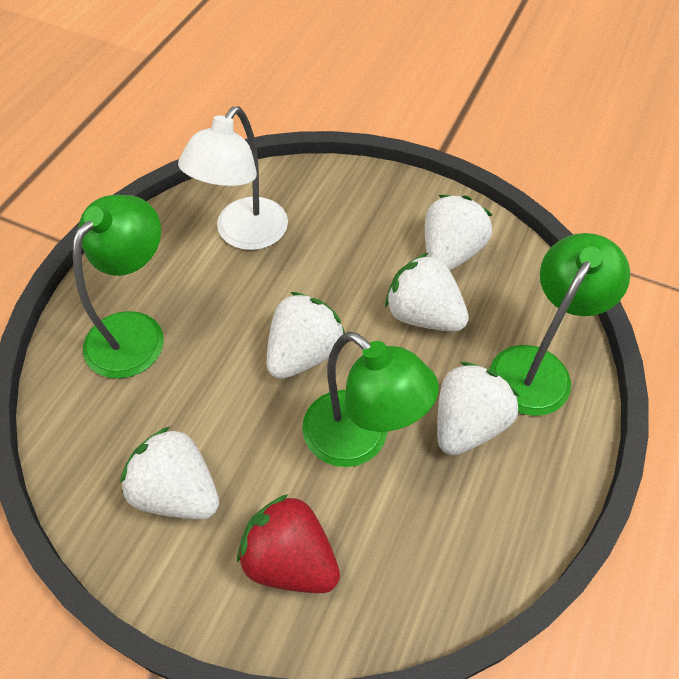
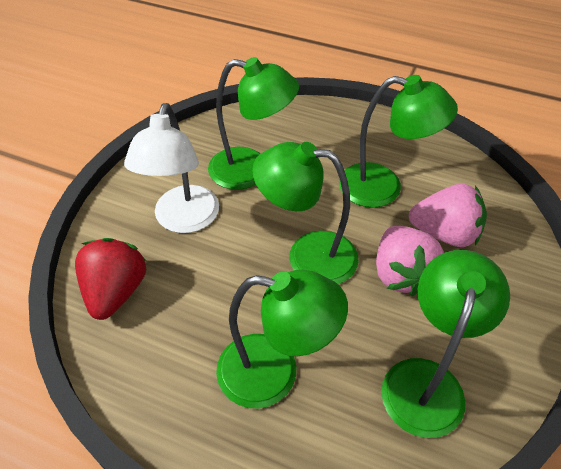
green lamp: [73,195,164,379] [302,332,439,467] [490,233,630,416] = 3 -> [208,57,299,190] [216,270,348,408] [252,142,358,284] [339,75,458,208] [381,250,510,438] = 5
pink strawberry: none = 0 -> [376,226,444,296] [409,184,487,247] = 2
white strawberry: [121,426,219,519] [267,292,345,379] [385,253,469,332] [425,195,492,270] [437,362,520,456] = 5 -> none = 0

